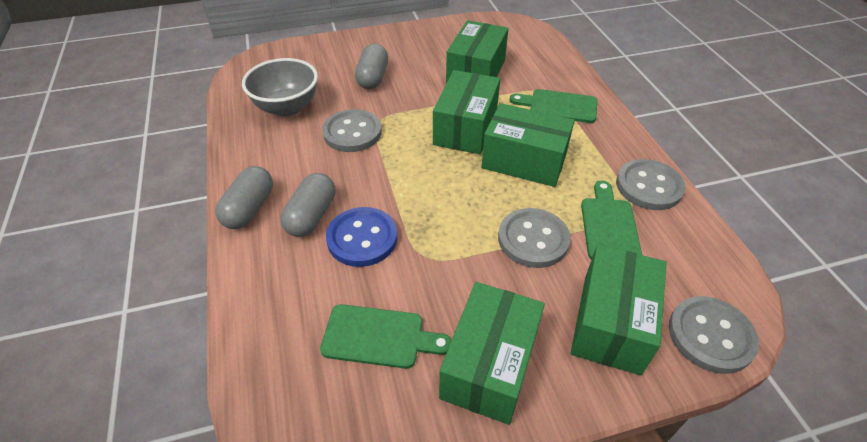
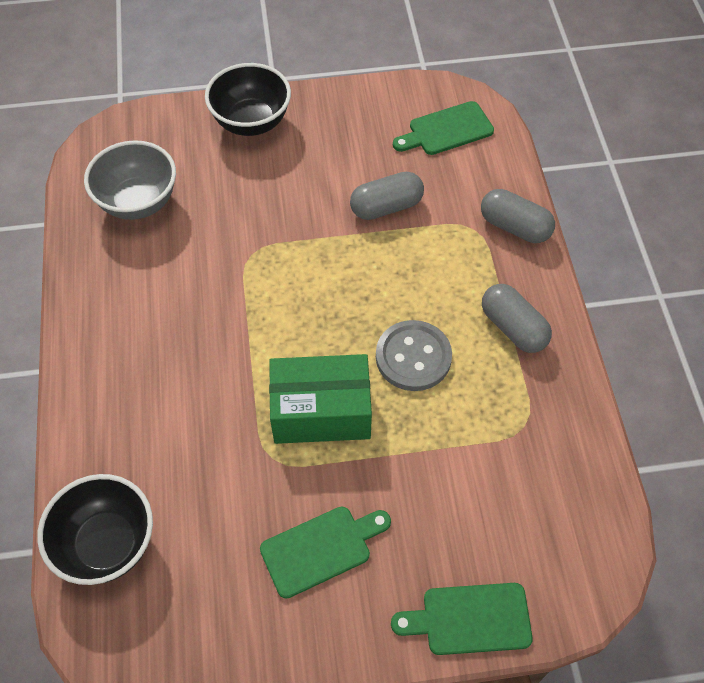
black bowl: none = 0 -> [37,474,153,585] [205,63,291,136] = 2
blue button: [326,207,398,267] = 1 -> none = 0
green box: [433,70,500,154] [439,282,545,425] [446,20,508,83] [482,103,574,187] [571,244,667,375] = 5 -> [269,354,372,444] = 1
grey button: [322,109,382,152] [498,208,571,268] [616,159,686,210] [669,296,759,374] = 4 -> [376,320,452,391] = 1

